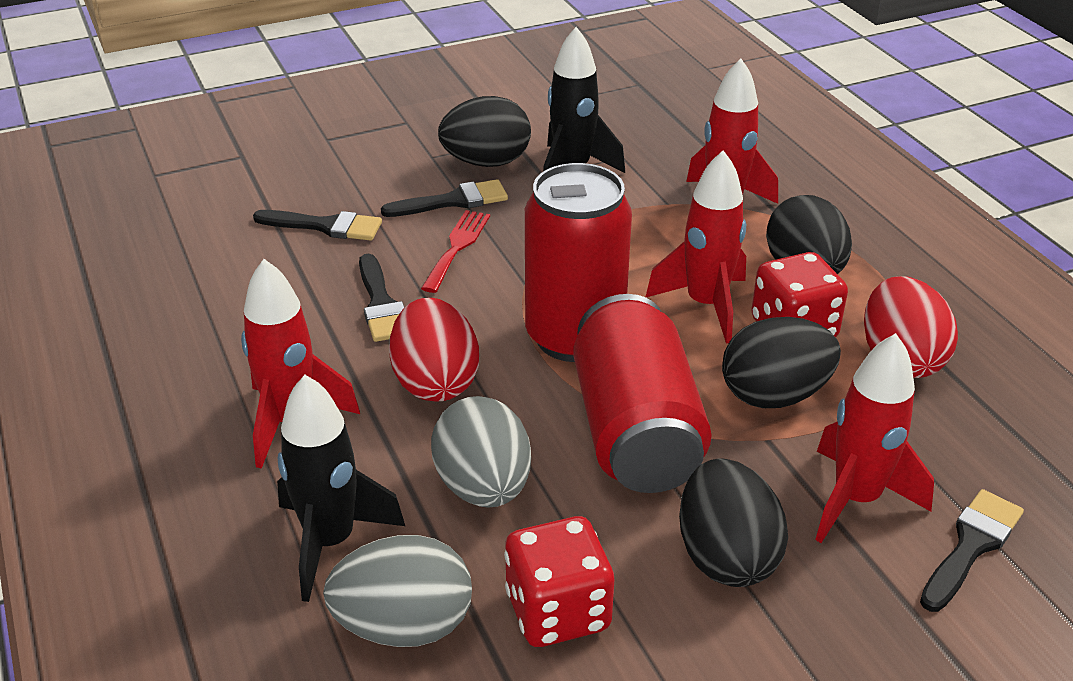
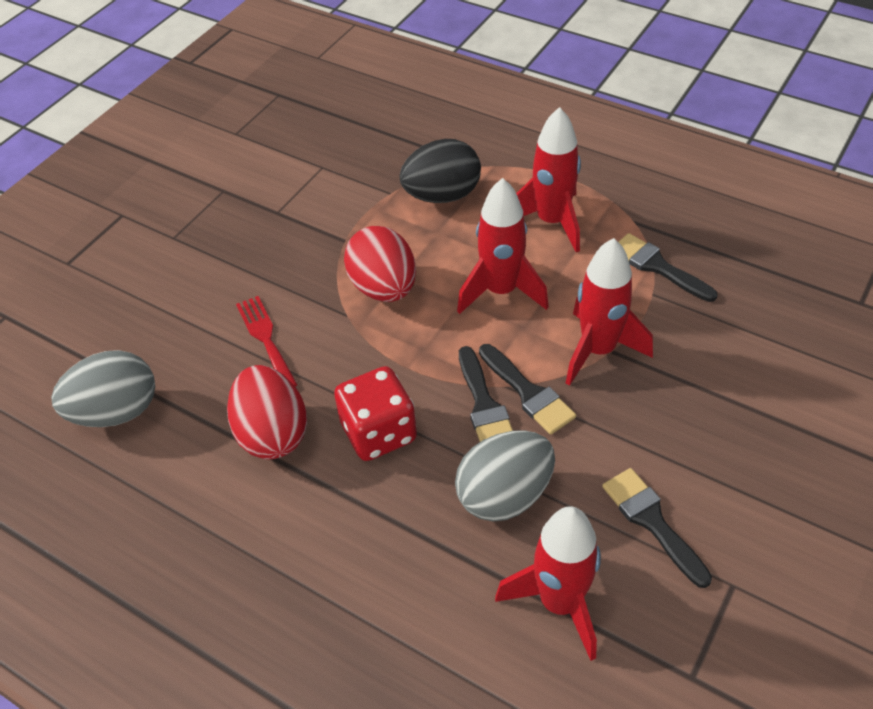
black egg: [438,96,531,167] [679,458,788,587] [722,317,841,408] [766,195,852,274] = 4 -> [400,139,481,203] = 1
black rocket: [277,375,405,602] [543,27,625,173] = 2 -> none = 0
red can: [525,163,632,362] [573,294,711,493] = 2 -> none = 0
red dice: [504,516,614,647] [751,252,848,337] = 2 -> [334,366,417,461] = 1

